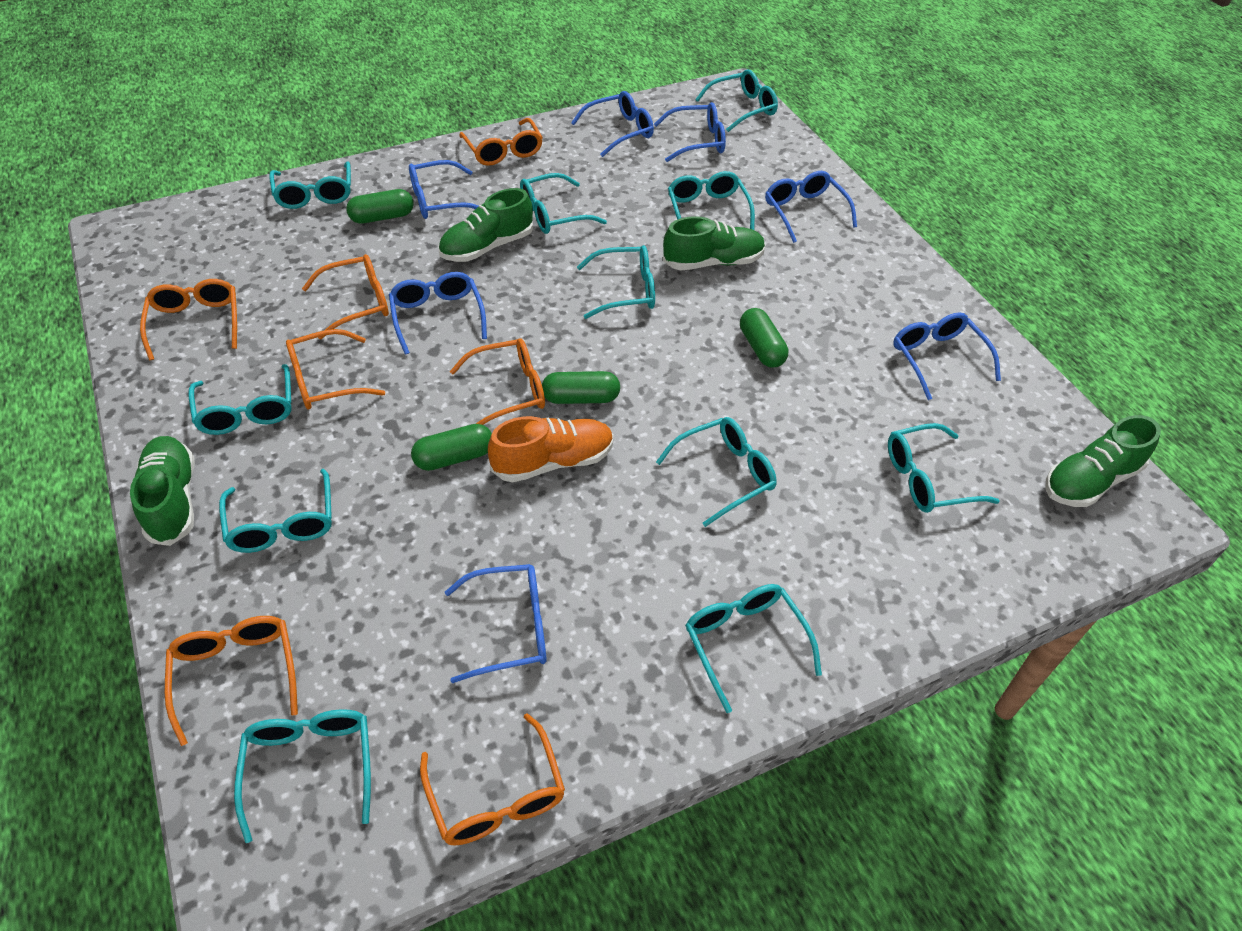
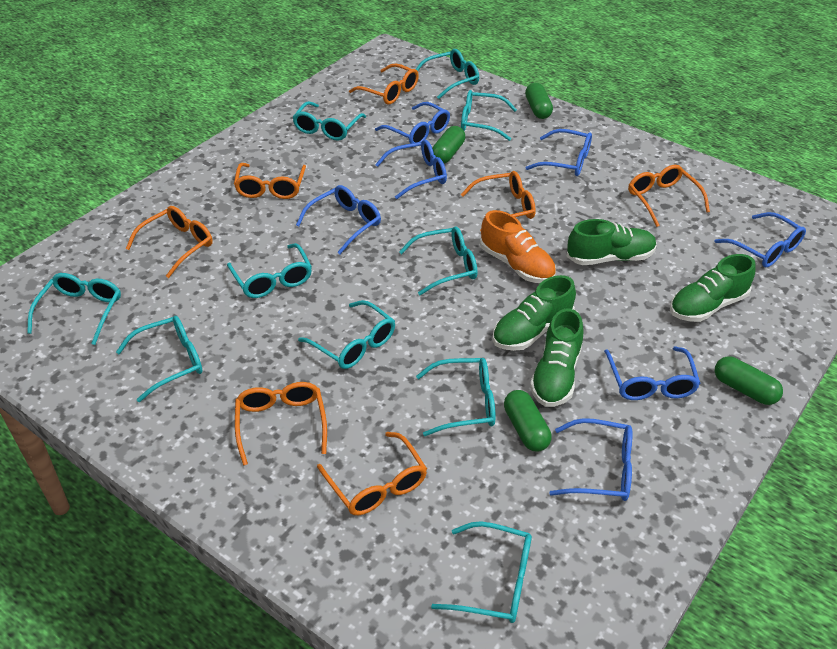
turquoise glasses: [189,364,292,435] [219,469,332,553] [234,709,371,843] [269,161,351,209] [520,173,607,234] [577,245,655,319] [656,417,777,527] [668,171,755,230] [685,584,822,713] [695,69,778,132] [888,423,1000,513] = 11 -> [27,273,121,345] [116,316,203,402] [227,243,312,298] [292,101,366,141] [298,300,395,369] [399,226,477,295] [416,49,479,99] [416,358,496,436] [431,521,532,623] [461,90,517,141] = 10

